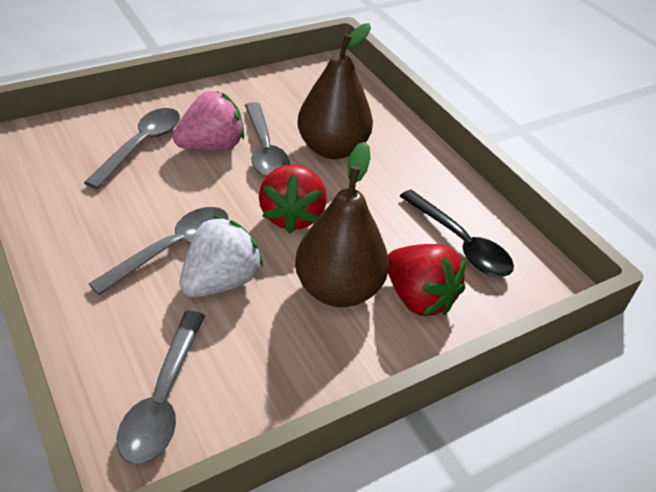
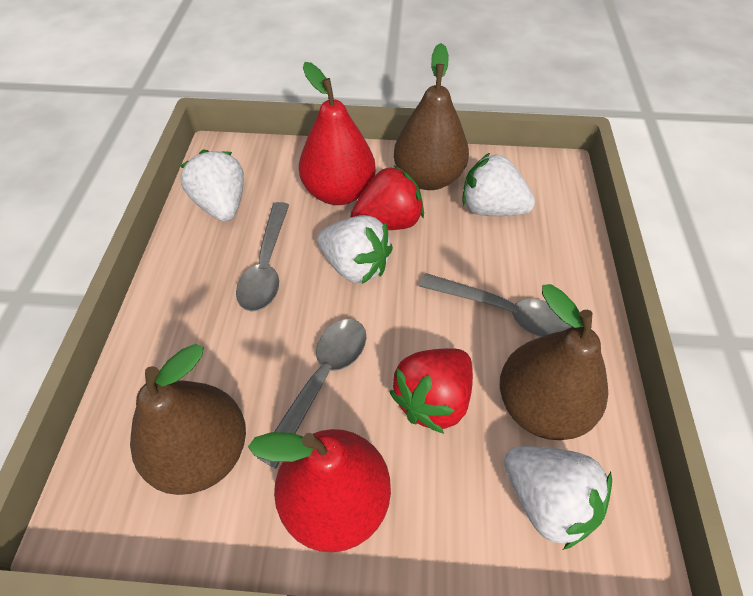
black spoon: [400,190,514,276] = 1 -> none = 0
brown pear: [295,142,389,307] [297,23,373,159] = 2 -> [130,344,246,495] [394,43,469,190] [500,284,608,440] = 3
grey spoon: [84,108,180,189] [88,207,229,295] [117,311,205,464] [245,102,290,177] = 4 -> [236,202,289,312] [257,319,367,469] [419,273,572,337] = 3
pink strawberry: [173,91,244,151] = 1 -> none = 0
red pear: none = 0 -> [248,429,391,552] [299,62,376,205] = 2
white strawberry: [179,216,263,297] = 1 -> [180,150,244,222] [317,215,393,284] [462,153,535,216] [504,446,612,550] = 4

